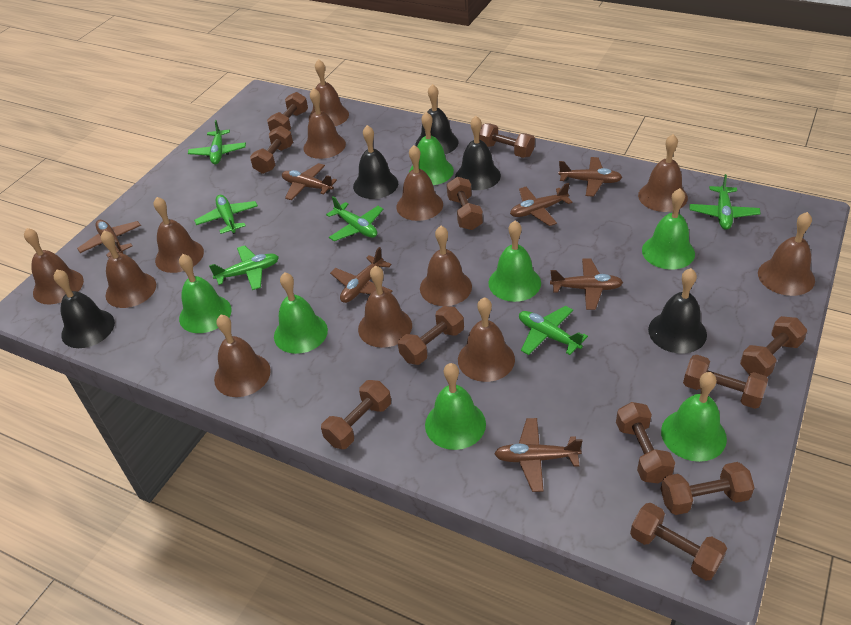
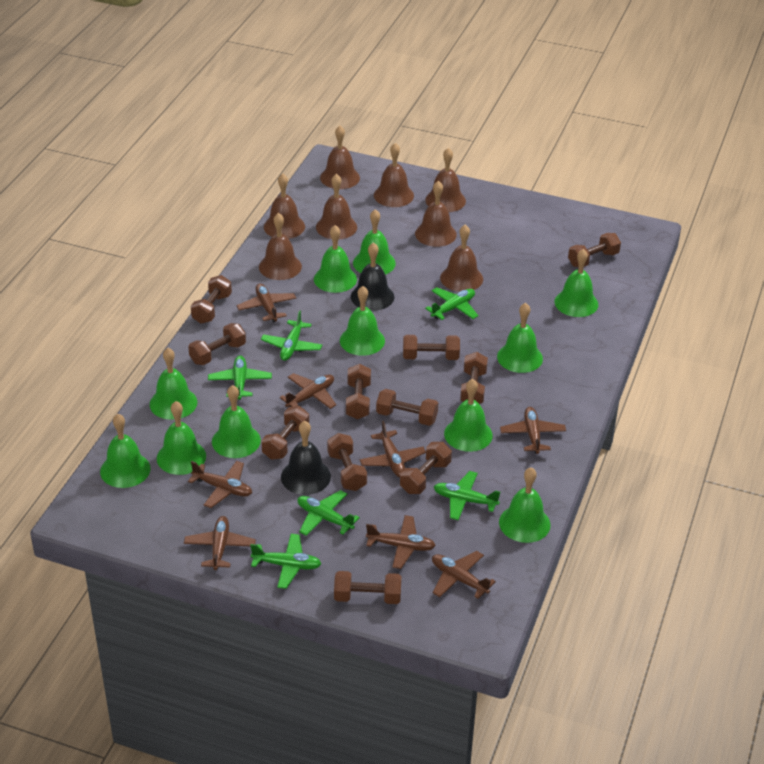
black bell: [53,269,115,348] [353,125,398,199] [416,84,458,154] [455,116,501,190] [648,268,707,354] = 5 -> [281,421,331,495] [351,242,394,311] = 2
brown bell: [24,228,84,304] [101,231,156,308] [153,197,204,273] [214,315,271,397] [303,88,346,159] [309,59,349,126] [358,266,412,348] [397,145,443,221] [420,226,472,306] [458,297,515,382] [638,134,688,212] [758,212,815,296] = 12 -> [259,213,302,280] [264,173,305,239] [316,174,357,240] [320,126,360,189] [374,143,414,207] [415,181,457,247] [425,148,466,212] [440,225,483,292] = 8
brown plane: [77,220,141,257] [282,163,337,200] [330,247,393,303] [494,418,582,492] [510,183,572,226] [550,258,623,310] [558,157,623,197] = 7 -> [184,516,256,570] [188,461,252,508] [237,283,296,322] [280,373,336,409] [360,421,426,477] [366,515,436,569] [432,551,496,599] [500,407,566,454] = 8
green bell: [179,254,232,333] [274,272,328,354] [409,112,454,185] [425,363,486,450] [488,221,541,302] [642,188,695,270] [661,372,727,462] = 7 -> [100,414,151,488] [150,348,197,420] [157,401,206,475] [212,385,261,458] [314,225,357,293] [340,286,385,356] [353,209,396,275] [444,379,493,452] [497,303,543,373] [499,468,551,543] [555,249,598,317] = 11

